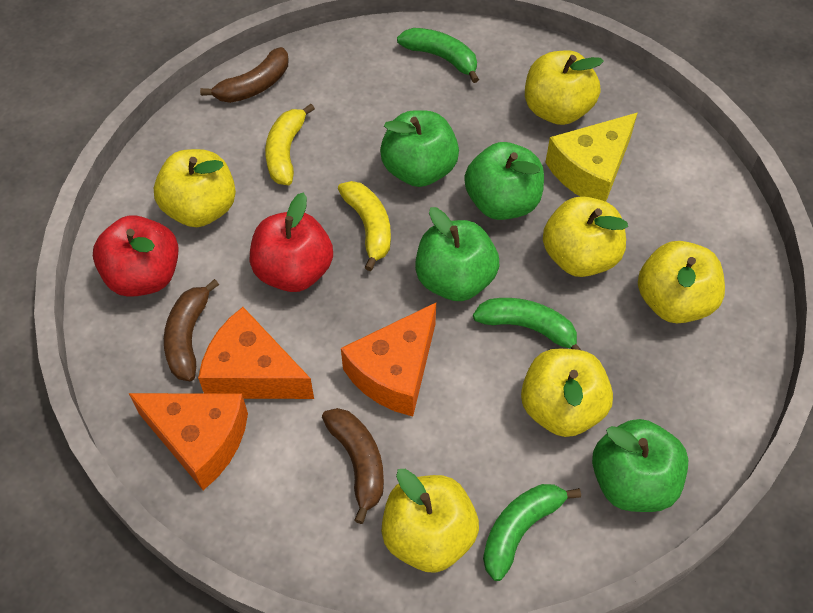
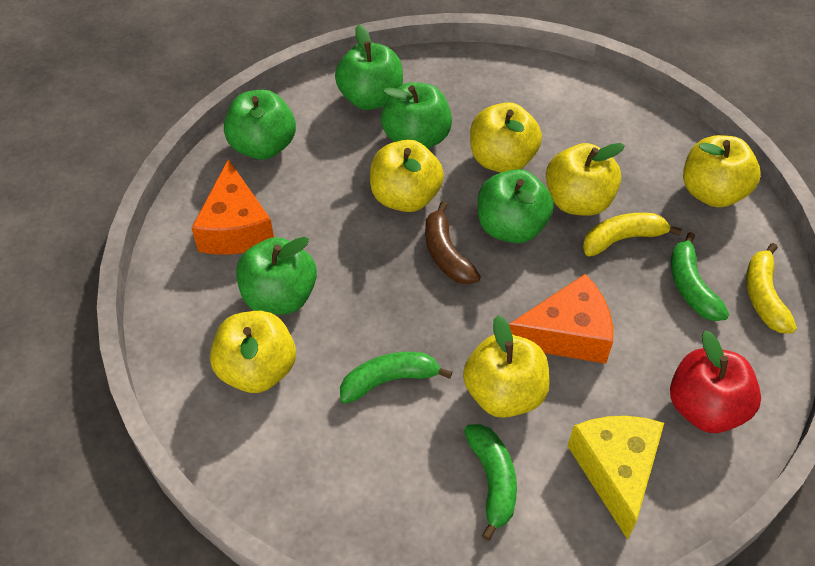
brown banana: [164,279,219,381] [200,47,289,103] [322,408,384,524] = 3 -> [425,201,481,284] = 1
green apple: [380,110,459,187] [415,207,499,301] [464,142,544,220] [592,419,688,512] = 4 -> [224,90,296,160] [236,237,317,315] [335,24,403,110] [381,82,452,149] [478,169,554,243] = 5
orange cheese: [129,393,248,490] [198,307,314,399] [341,303,436,417] = 3 -> [191,159,274,255] [509,274,613,364] = 2
red apple: [93,215,179,297] [250,193,333,292] = 2 -> [670,330,761,433] = 1

